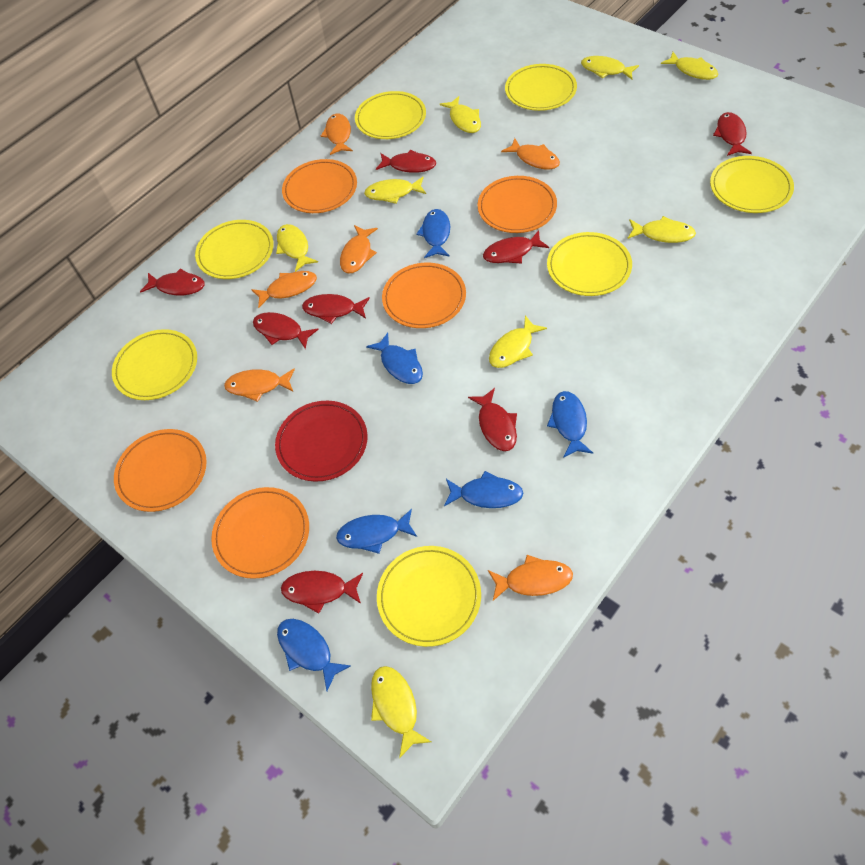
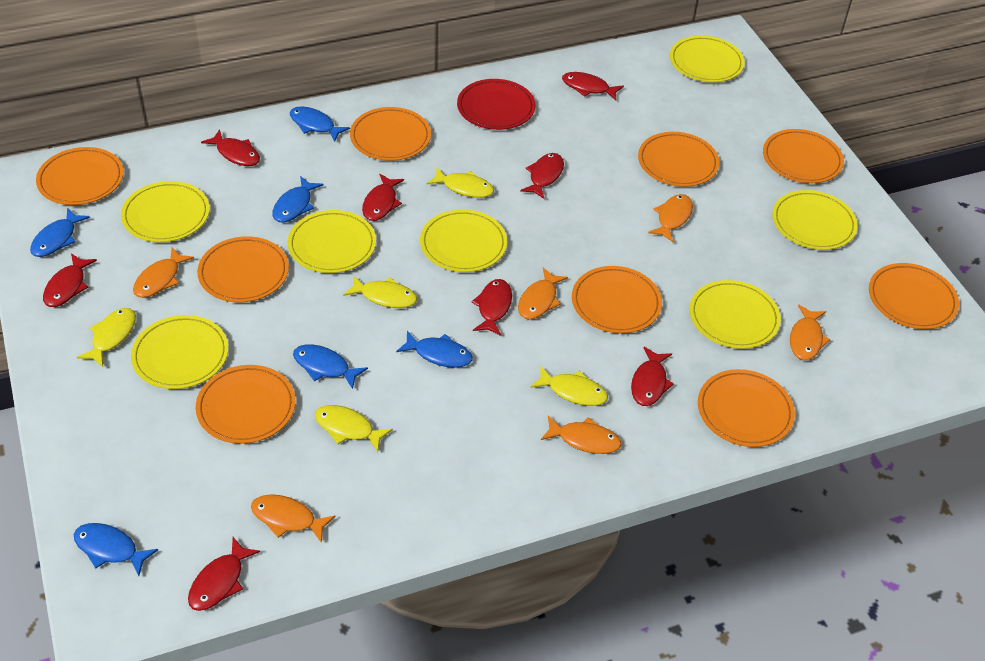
orange plate: [114,429,207,512] [211,487,309,579] [282,159,357,213] [382,263,466,328] [477,176,557,233] = 5 -> [36,147,124,205] [196,365,296,444] [197,236,289,302] [350,107,431,161] [572,266,662,334] [638,132,719,187] [698,369,795,447] [763,129,844,183] [869,263,959,329] = 9
yellow fish: [276,224,318,272] [364,177,426,204] [371,666,431,759] [440,96,481,133] [489,315,547,368] [581,56,639,79] [628,216,696,243] [661,52,718,80] = 8 -> [77,308,136,367] [315,405,393,452] [343,275,417,308] [427,167,494,198] [530,366,608,406] = 5

